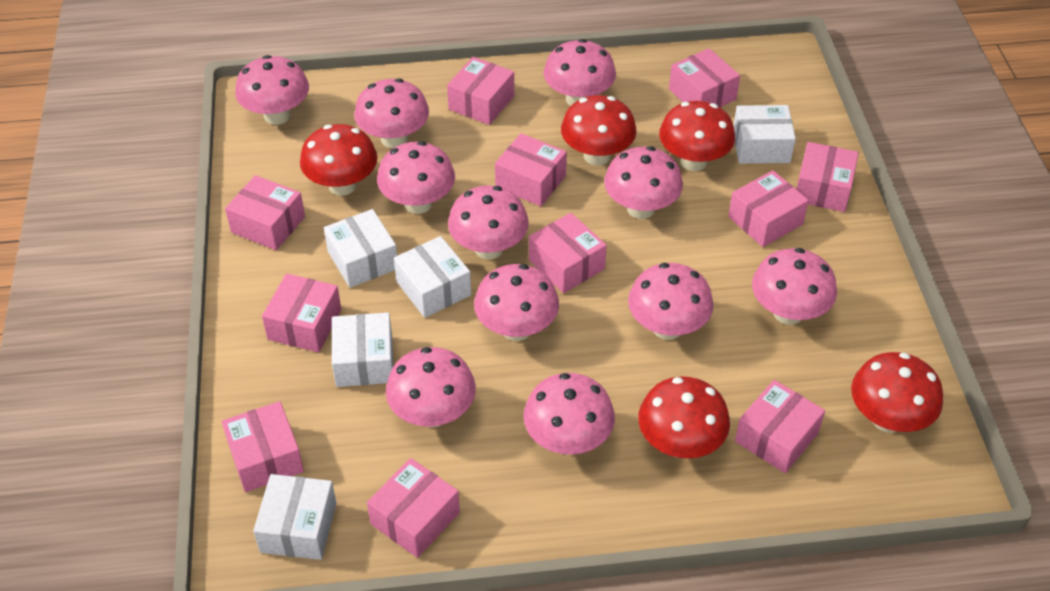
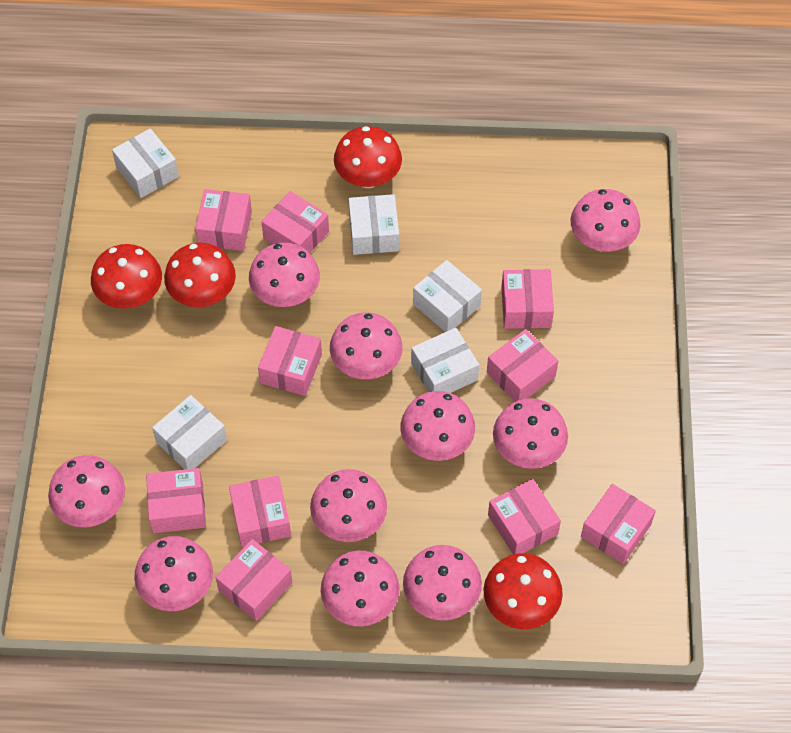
pink box: [222,401,304,492] [225,175,305,250] [262,273,341,352] [367,458,460,558] [447,57,514,125] [495,133,567,206] [529,213,607,293] [669,48,740,107] [728,170,809,247] [735,380,825,473] [796,142,859,212] = 11 -> [146,468,206,533] [195,189,252,251] [216,539,293,621] [229,476,291,547] [258,326,322,396] [261,191,329,253] [487,329,558,402] [488,479,561,555] [501,269,554,329] [581,484,656,564] = 10
pink mushroom: [235,55,309,125] [354,78,429,148] [377,141,455,214] [386,347,476,428] [448,185,529,260] [474,264,559,341] [523,373,615,455] [544,39,616,106] [604,146,683,219] [628,263,714,340] [752,248,837,325] = 11 -> [48,455,125,527] [134,536,213,611] [249,243,320,307] [310,469,387,542] [321,551,400,626] [330,312,403,379] [401,391,475,461] [403,545,482,621] [493,398,568,469] [570,189,640,252] = 10
red mushroom: [300,124,377,196] [561,95,637,165] [638,376,730,458] [659,101,735,171] [851,352,943,433] = 5 -> [91,244,162,309] [164,243,236,307] [334,126,402,188] [484,553,563,629] = 4

